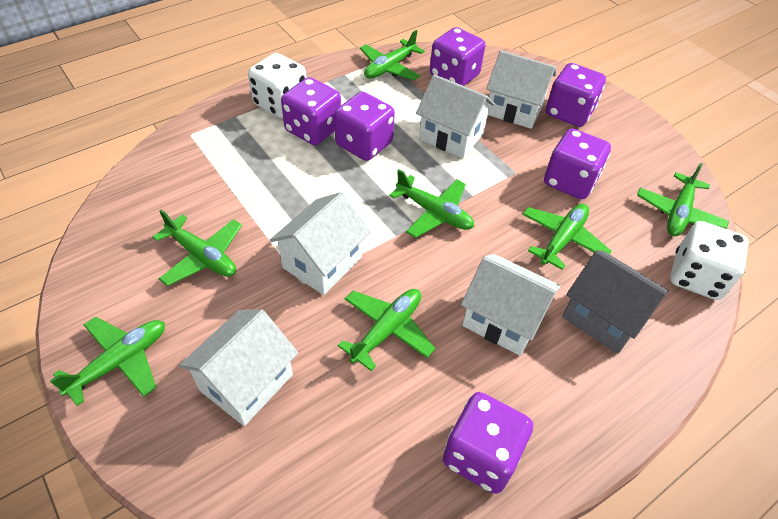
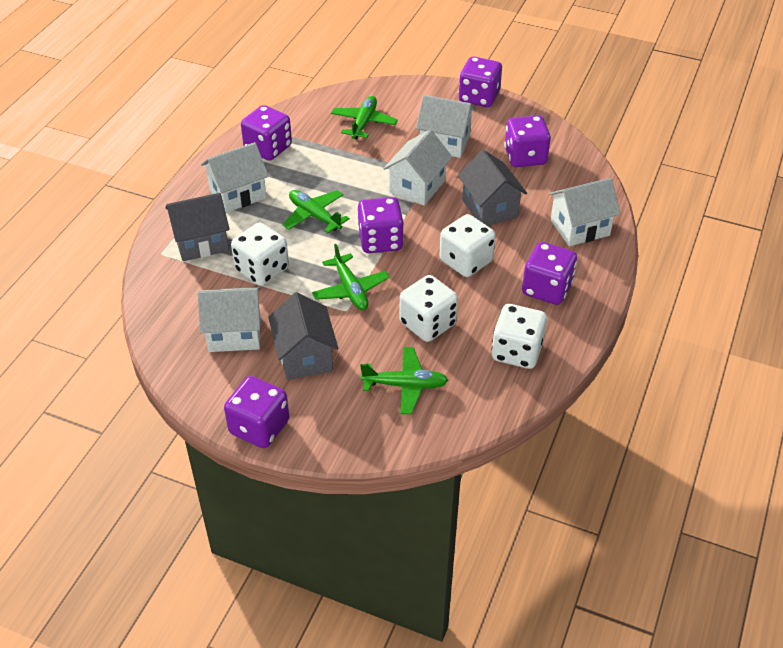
green plane: [50,317,165,406] [153,210,242,286] [338,289,436,371] [360,30,425,80] [389,169,474,238] [522,204,612,270] [637,163,729,236] = 7 -> [283,190,350,233] [312,244,389,310] [331,96,398,139] [360,347,448,414] = 4
grey house: [562,250,669,354] = 1 -> [165,193,230,261] [268,292,338,380] [458,150,527,226] = 3
white dice: [248,53,306,118] [670,221,749,300] = 2 -> [231,223,289,286] [400,275,458,342] [439,214,496,277] [492,304,547,369] = 4

